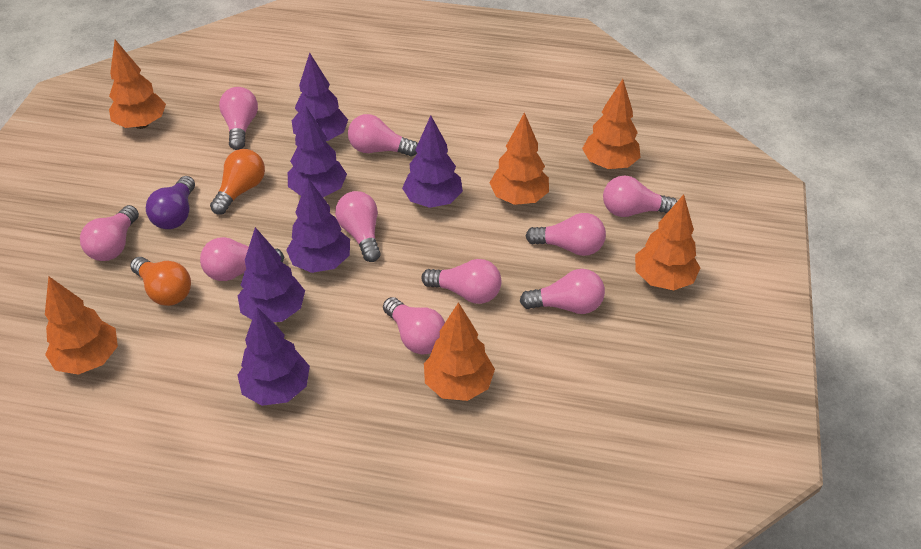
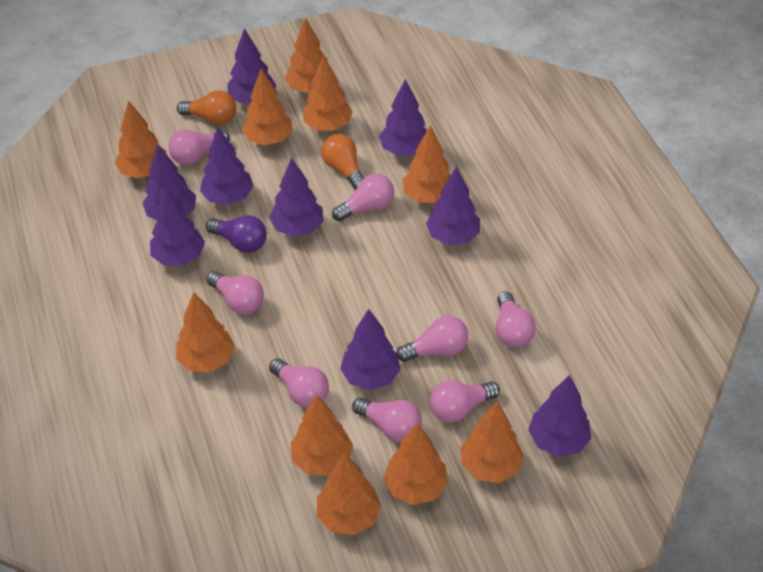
orange tree: [45,276,118,375] [109,40,166,129] [424,302,495,401] [490,112,549,205] [582,79,641,169] [635,195,700,290] = 6 -> [115,100,166,178] [176,292,235,372] [242,69,293,145] [285,17,328,93] [290,394,353,476] [302,55,353,131] [317,453,382,535] [383,423,448,505] [403,125,451,203] [461,401,524,483] = 10
pink light bulb: [80,205,139,261] [200,237,284,281] [219,87,258,150] [335,191,381,262] [348,114,418,157] [383,297,445,354] [421,259,501,304] [520,269,605,314] [526,213,606,256] [603,176,677,217] = 10 -> [169,130,230,165] [207,271,264,314] [269,358,329,408] [332,174,394,221] [352,397,422,442] [397,316,468,362] [430,381,500,422] [496,291,536,348] = 8
purple tree: [237,307,310,406] [238,227,305,322] [286,178,350,273] [288,106,347,197] [292,53,348,141] [402,115,463,208] = 6 -> [142,145,196,220] [150,188,205,266] [200,127,253,205] [227,28,277,103] [269,157,323,237] [340,309,401,390] [379,79,427,156] [426,166,480,245] [528,375,591,457] = 9

